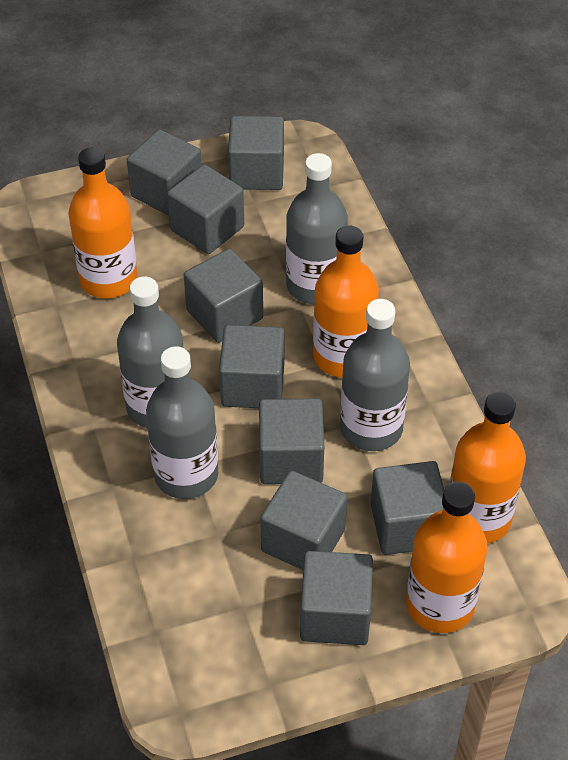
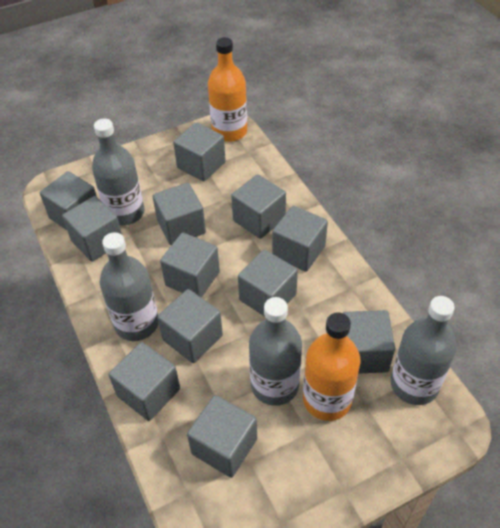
grey cube: [127,129,201,216] [167,164,244,254] [184,249,263,343] [219,325,284,408] [228,116,284,190] [259,399,324,484] [260,471,347,570] [300,551,373,645] [371,461,444,555] = 9 -> [40,171,97,230] [62,196,122,262] [109,342,180,421] [153,183,206,245] [157,289,223,363] [160,233,220,298] [173,122,226,181] [187,395,257,478] [231,174,286,239] [238,249,298,316] [272,206,328,272] [343,310,395,374] = 12
orange bottle: [68,147,138,298] [313,225,379,377] [406,482,488,633] [450,392,526,543] = 4 -> [208,37,247,142] [303,312,361,421] = 2

